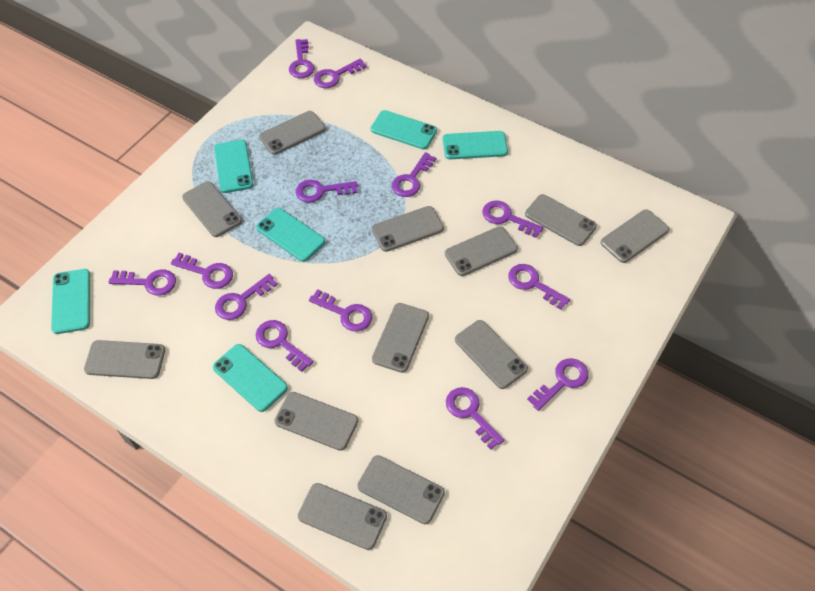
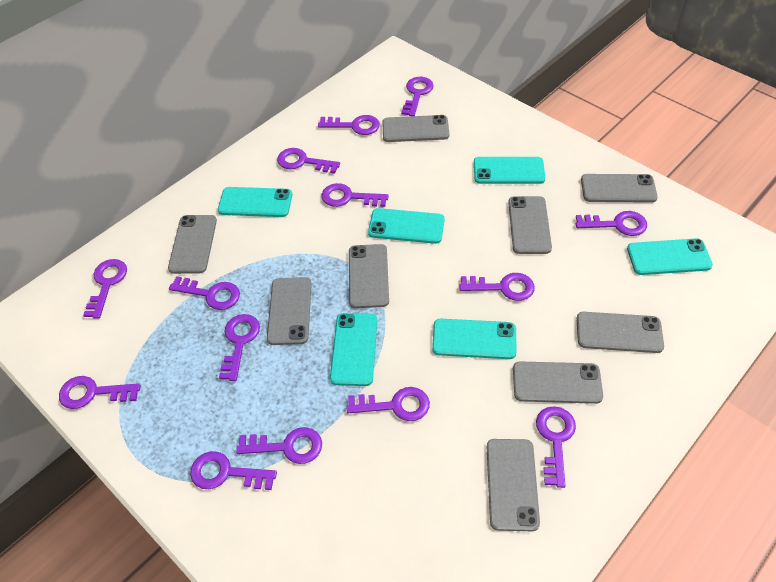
grey phone: [84,340,165,379] [182,181,242,237] [259,111,326,155] [274,392,358,451] [298,483,387,550] [357,455,445,524] [372,206,444,252] [372,303,429,373] [445,226,518,276] [455,320,528,389] [525,194,597,246] [601,209,669,263] = 12 -> [168,215,217,274] [267,277,312,345] [349,244,389,308] [382,115,449,142] [487,439,540,531] [508,196,552,254] [513,361,603,404] [576,312,664,353] [581,174,658,203] = 9
purple key: [109,269,176,296] [171,253,233,289] [215,274,278,320] [256,320,313,372] [289,39,315,78] [296,180,358,203] [309,289,372,332] [314,59,366,88] [392,152,436,197] [446,387,504,449] [482,200,543,238] [508,264,570,310] [527,358,589,411] = 13 -> [59,376,141,409] [83,259,127,319] [169,276,240,310] [190,451,277,490] [219,314,260,381] [236,427,322,464] [277,148,340,174] [318,115,380,135] [321,183,388,207] [347,387,430,421] [401,77,434,116] [459,273,535,301] [536,406,576,488] [576,211,647,236] = 14

